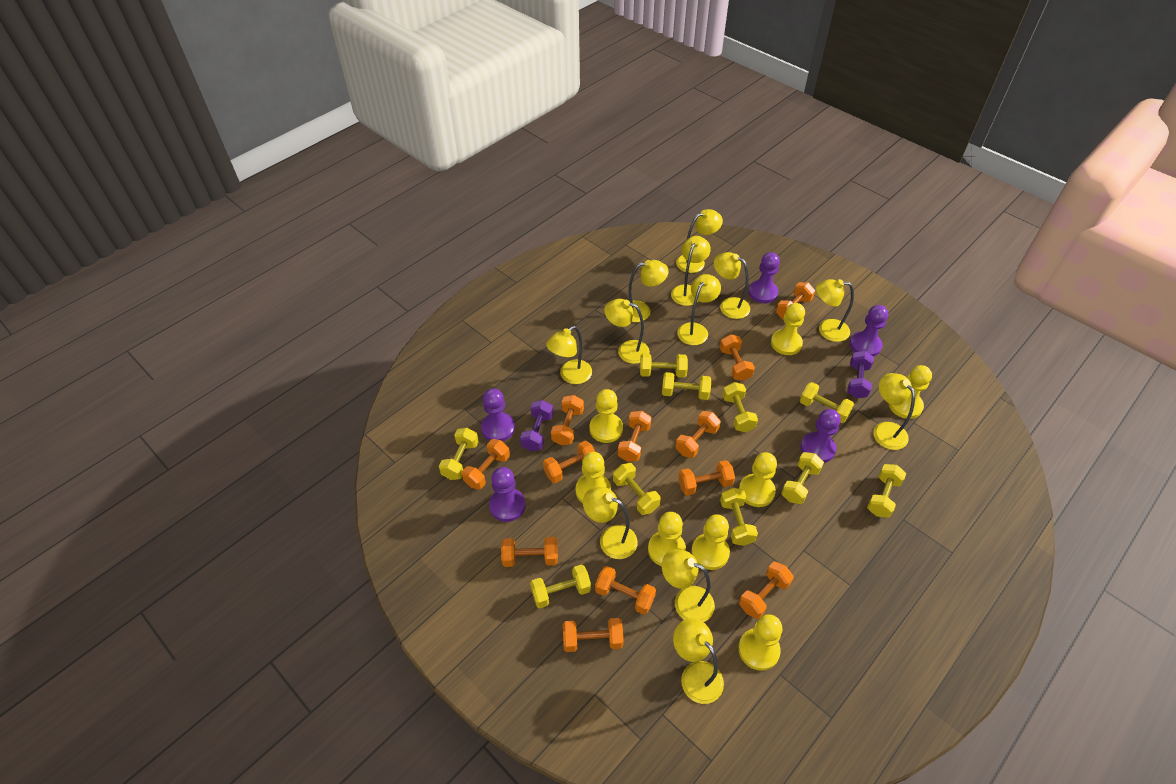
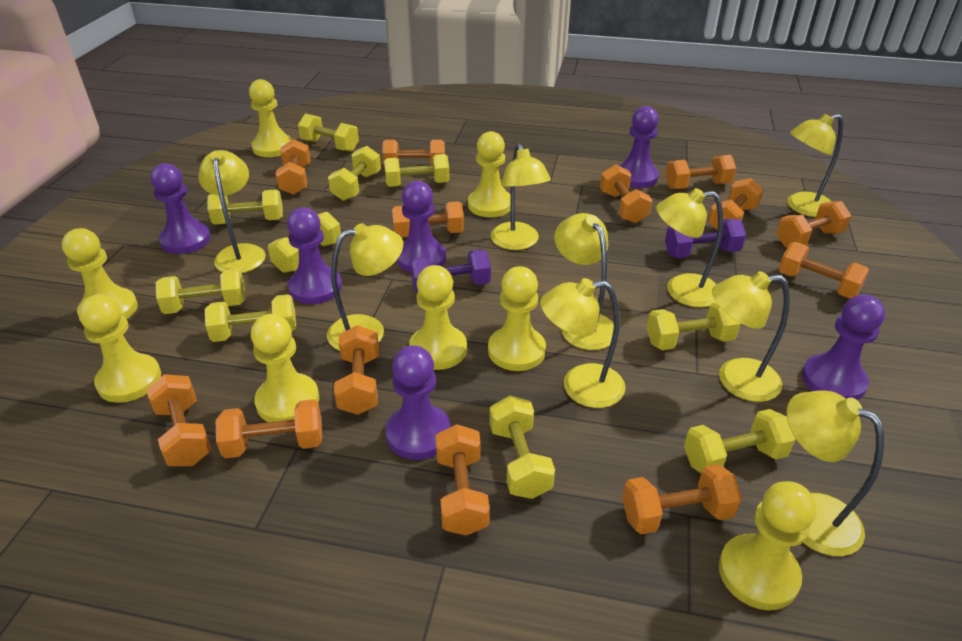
orange dumbbell: [462,439,510,490] [501,537,558,567] [543,441,595,483] [551,395,584,446] [563,618,624,652] [595,566,656,615] [618,411,651,462] [675,411,721,458] [679,460,735,496] [720,334,755,381] [739,562,794,619] [776,282,815,320] = 12 -> [146,374,212,466] [216,399,322,458] [275,139,311,195] [334,325,379,415] [382,140,445,165] [392,201,464,238] [435,424,490,536] [600,164,652,223] [622,464,742,534] [665,155,736,189] [708,178,763,230] [776,201,851,248] [779,242,869,298] = 13
purple pawn: [481,388,515,441] [489,467,526,522] [748,252,780,303] [800,409,841,463] [850,305,888,357] = 5 -> [150,163,211,254] [287,207,342,304] [386,345,451,460] [397,181,446,273] [618,106,659,188] [802,294,885,400] = 6
yellow lamp: [546,326,592,384] [583,487,638,559] [604,299,650,364] [629,260,669,322] [662,549,715,622] [671,236,711,306] [673,618,724,704] [676,209,723,273] [677,274,721,345] [714,252,750,319] [816,279,854,342] [873,373,915,450] = 12 -> [198,150,266,273] [327,223,403,351] [491,143,551,250] [540,278,626,408] [554,213,614,350] [656,188,723,307] [712,271,790,402] [787,114,843,217] [787,390,884,556] = 9

